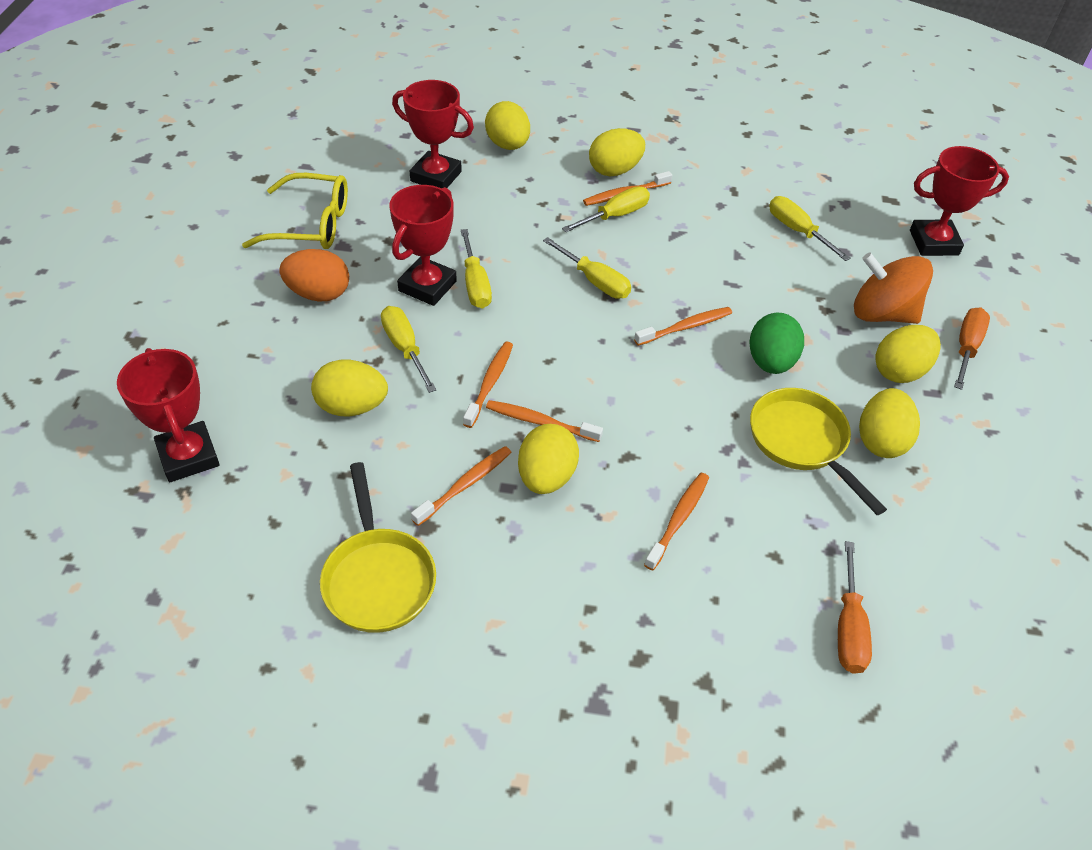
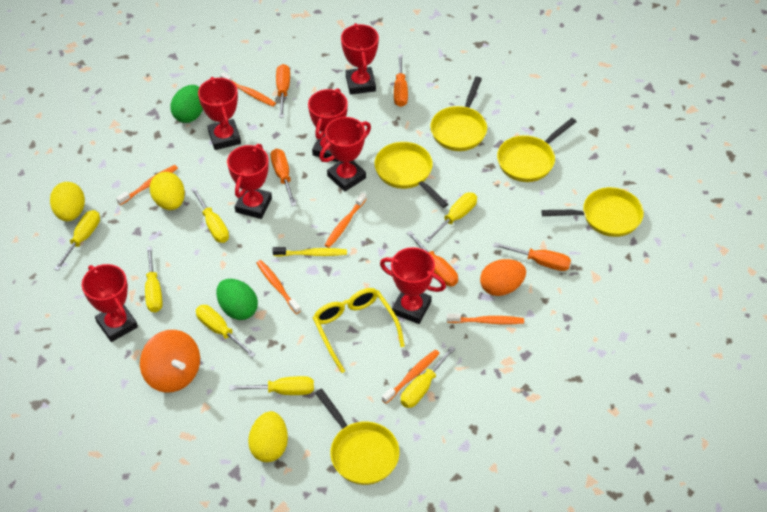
green egg: [749,313,804,374] = 1 -> [170,85,203,123] [216,279,258,320] = 2
orange screwdriver: [838,541,872,673] [954,307,990,390] = 2 -> [271,149,296,206] [276,64,290,118] [394,54,408,107] [407,231,458,286] [494,242,571,271] = 5
red trophy: [117,348,220,482] [389,185,457,306] [392,80,474,188] [910,146,1009,256] = 4 -> [82,264,138,342] [198,77,241,150] [227,144,272,219] [308,88,348,162] [319,117,371,192] [341,23,379,95] [380,247,446,324] = 7
yellow egg: [311,360,388,416] [485,101,530,150] [518,424,579,494] [589,128,645,176] [859,388,920,458] [875,325,941,383] = 6 -> [50,182,85,221] [150,172,185,210] [248,411,288,462] = 3
yellow pan: [320,462,436,633] [750,388,887,515] = 2 -> [315,388,399,485] [375,142,448,208] [430,77,487,151] [497,118,577,182] [541,187,644,237] = 5
yellow screwdriver: [381,306,436,393] [461,229,492,309] [543,237,631,299] [562,186,650,232] [769,196,850,261] = 5 -> [54,210,100,271] [145,246,162,313] [191,187,229,243] [196,305,256,357] [229,376,314,395] [401,346,456,408] [424,193,477,242] = 7
yellow toothbrush: none = 0 -> [273,247,347,257] = 1

